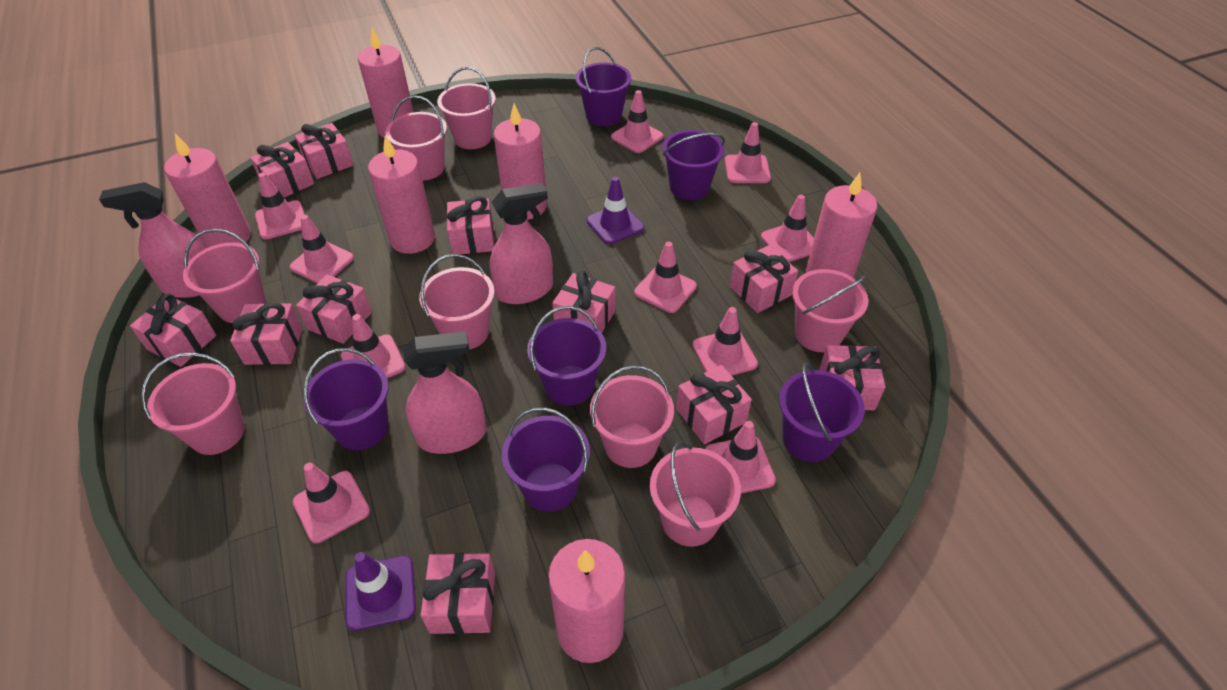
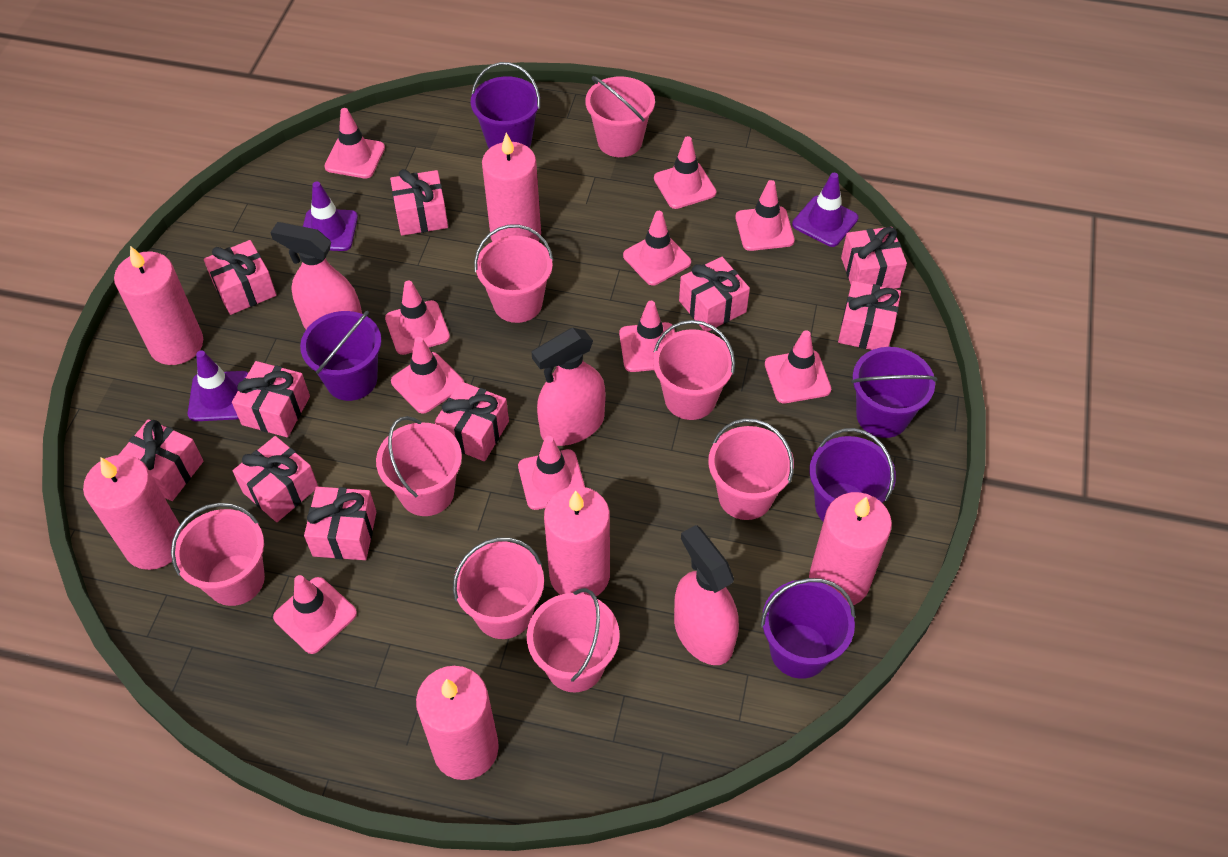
pink gift: [130,293,216,367] [230,303,303,365] [250,142,314,198] [295,123,354,179] [296,274,372,344] [421,553,495,634] [446,196,494,254] [552,271,615,333] [676,365,752,444] [730,245,798,313] [819,345,885,410] = 11 -> [119,419,203,501] [204,240,277,315] [232,361,310,437] [233,436,318,522] [304,487,376,560] [390,169,448,236] [435,381,509,461] [679,257,750,332] [838,281,901,350] [841,227,907,289] = 10
purple bucket: [303,348,389,450] [502,407,590,512] [527,306,606,406] [576,47,631,126] [662,130,725,200] [779,363,865,462] = 6 -> [300,311,381,401] [471,62,540,148] [761,578,855,679] [809,428,896,521] [851,347,938,438] = 5
purple traffic cone: [346,552,416,631] [587,177,644,244] = 2 -> [188,350,248,421] [303,182,358,251] [792,173,858,247] = 3

